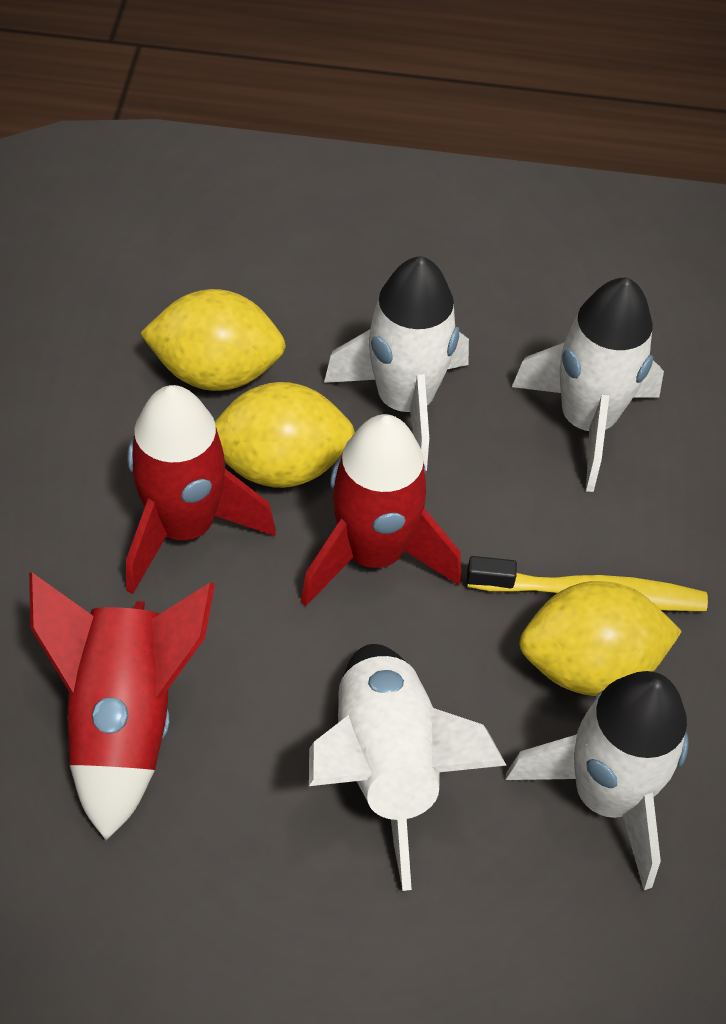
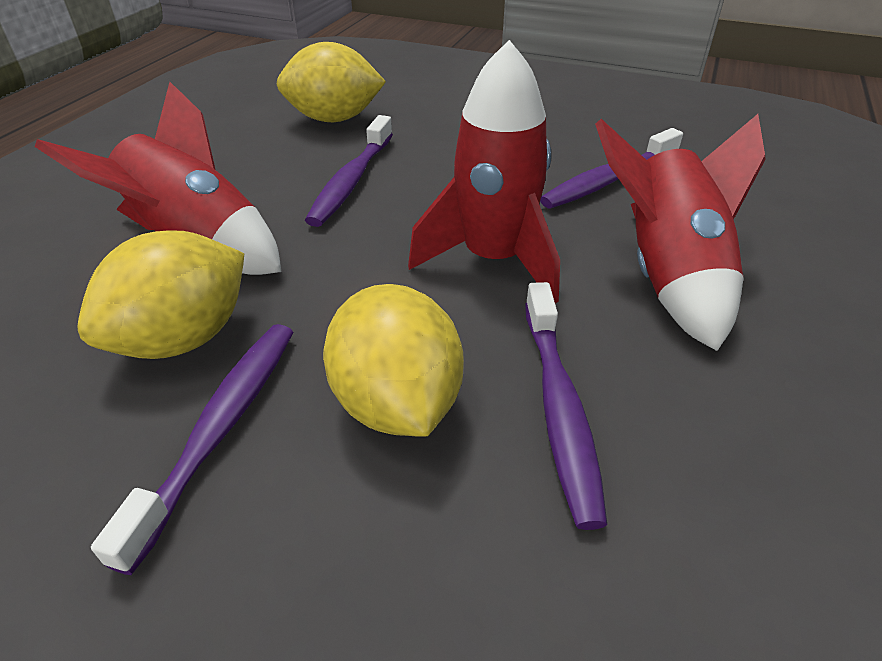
purple toothbrush: none = 0 -> [91,324,293,575] [305,115,393,227] [525,282,607,530] [540,128,683,209] = 4
white rocket: [309,644,507,891] [324,256,469,471] [506,671,688,890] [512,277,664,492] = 4 -> none = 0
yellow toothbrush: [467,556,708,611] = 1 -> none = 0

